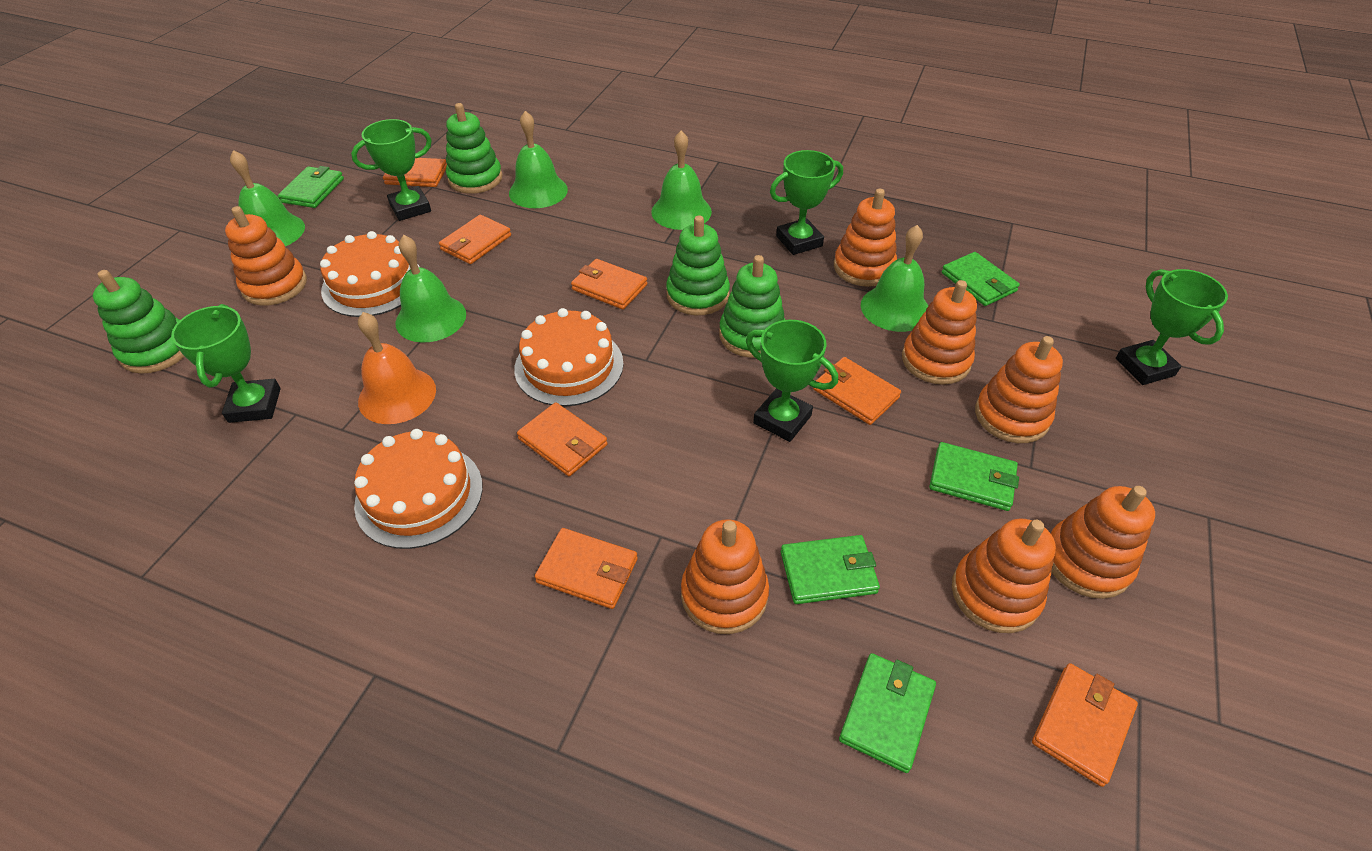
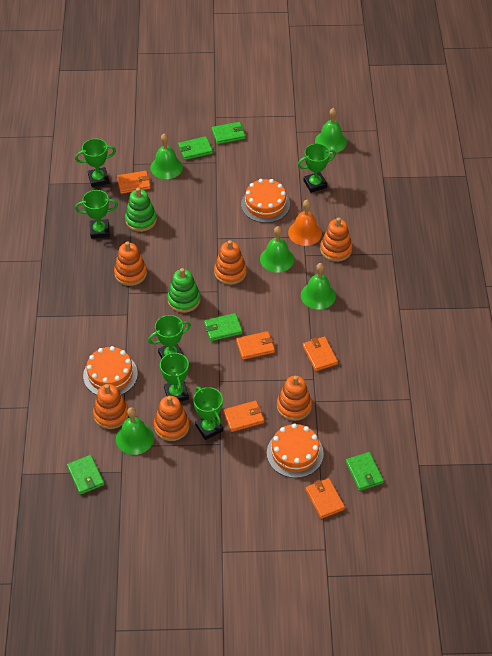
green stacking toy: [93,270,185,374] [446,103,502,194] [666,215,730,315] [719,255,785,358] = 4 -> [125,188,157,232] [167,268,200,313] = 2
green trophy: [171,304,281,423] [351,119,432,221] [746,320,838,442] [770,150,843,255] [1116,269,1228,385] = 5 -> [75,139,116,187] [75,190,118,239] [148,315,191,358] [160,351,189,402] [193,387,223,440] [298,143,336,193] = 6
orange stacking toy: [225,206,307,306] [681,519,769,634] [834,189,897,287] [902,280,977,385] [952,519,1056,633] [975,336,1063,443] [1051,486,1155,599] = 7 -> [93,384,128,429] [114,241,147,286] [154,396,190,441] [214,240,247,285] [277,376,312,421] [320,217,352,262] = 6
orange wallet: [383,158,447,187] [439,215,511,264] [517,402,608,476] [535,528,638,609] [571,259,647,310] [813,357,901,425] [1032,663,1138,787] = 7 -> [117,171,151,194] [223,400,264,432] [236,331,275,360] [303,336,338,371] [305,478,345,519] = 5

